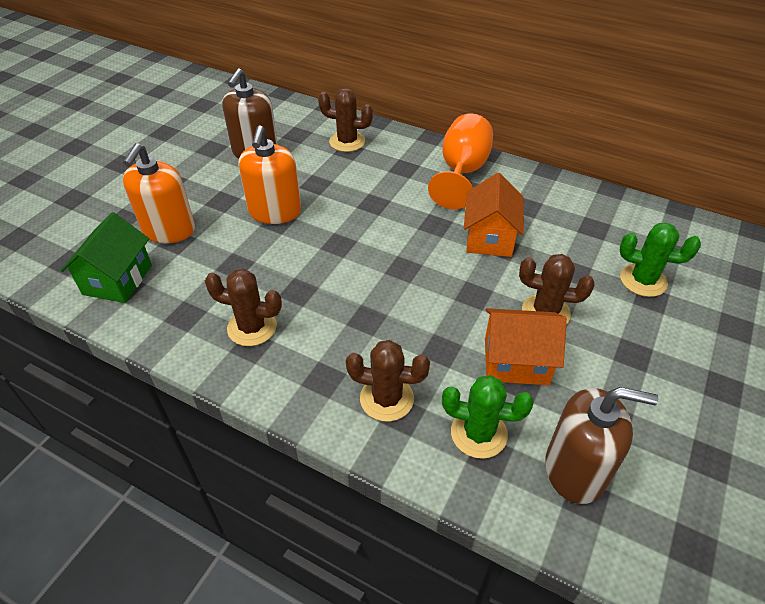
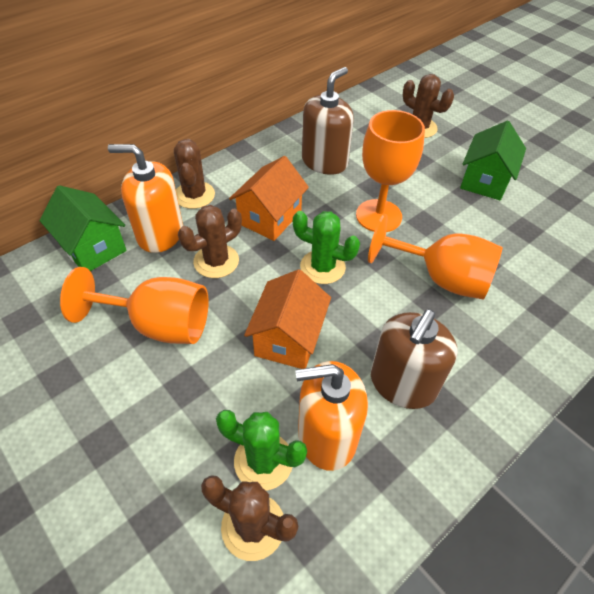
green house: [61,212,152,303] = 1 -> [39,185,127,271] [460,121,526,200] = 2
orange goblet: [428,113,493,210] = 1 -> [60,267,209,344] [356,110,425,232] [368,214,503,300] = 3

